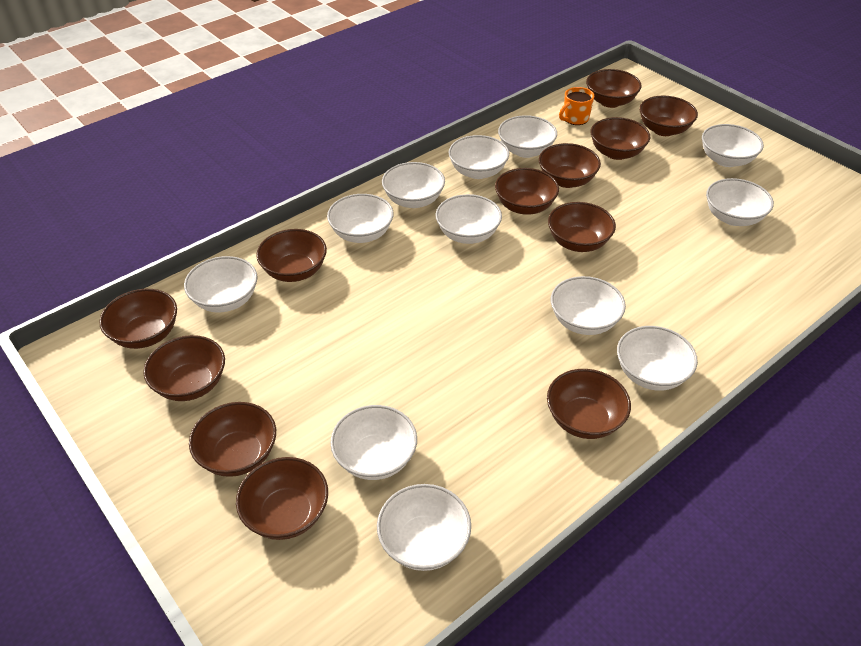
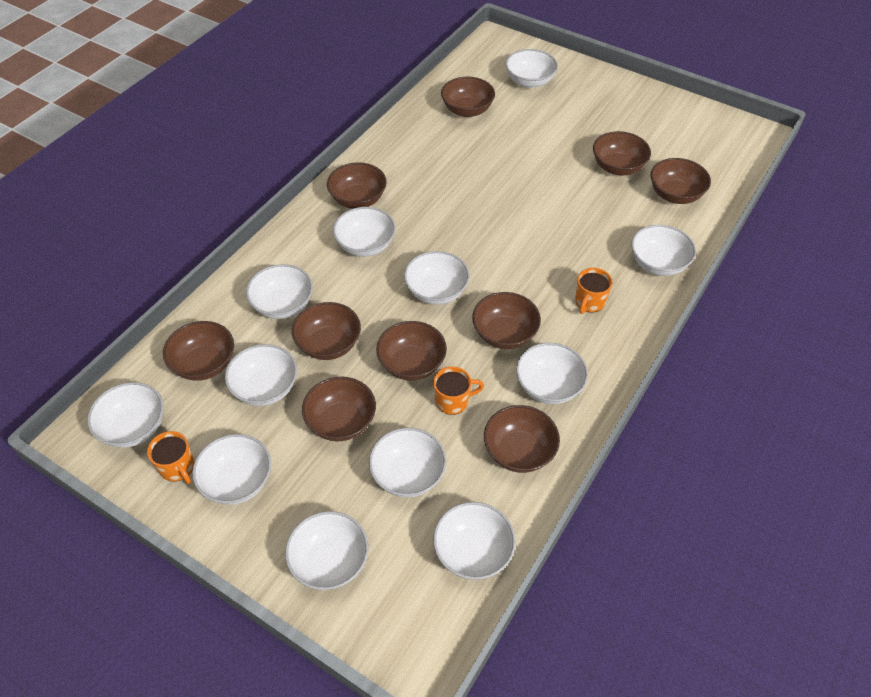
brown bowl: [99,289,177,349] [143,335,225,401] [189,402,276,477] [236,457,328,540] [256,229,327,282] [495,168,559,215] [539,143,601,188] [547,369,631,439] [548,202,616,252] [586,69,642,108] [590,117,650,160] [639,96,698,136] = 12 -> [163,321,234,381] [292,302,361,360] [302,377,376,441] [327,162,387,209] [376,321,447,381] [441,77,495,117] [472,292,541,349] [484,405,560,473] [593,131,651,175] [651,158,711,204] = 10
orange mug: [559,87,594,125] = 1 -> [147,431,194,484] [433,366,484,415] [575,268,613,314] = 3

